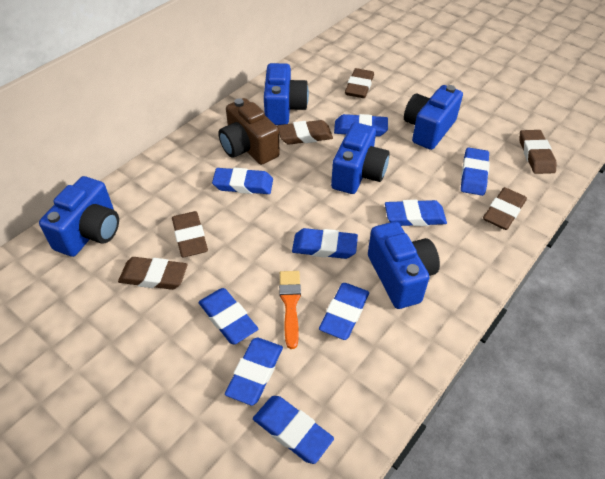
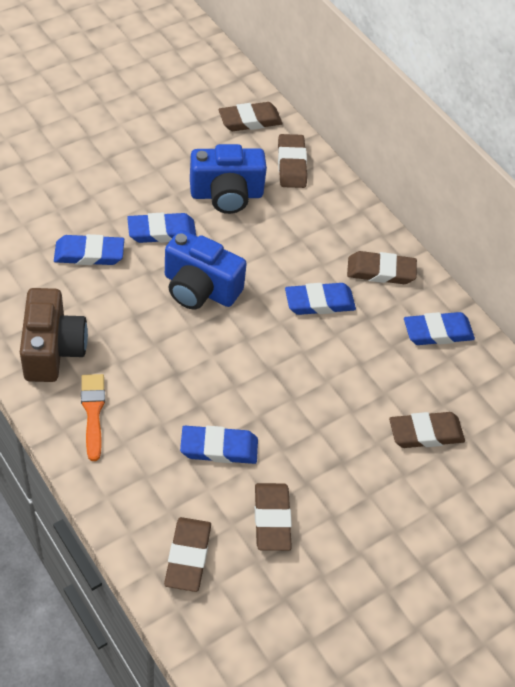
blue camera: [39,176,119,257] [264,63,309,125] [331,122,390,194] [368,222,440,309] [404,85,463,150] = 5 -> [165,230,247,310] [190,144,267,214] = 2
blue eraser: [199,288,258,344] [212,168,273,194] [225,337,283,405] [253,396,334,464] [292,228,358,259] [319,283,369,340] [334,114,388,137] [385,200,447,226] [461,147,490,196] = 9 -> [54,234,124,265] [127,213,196,243] [180,426,258,464] [285,283,356,315] [404,312,475,345] = 5

